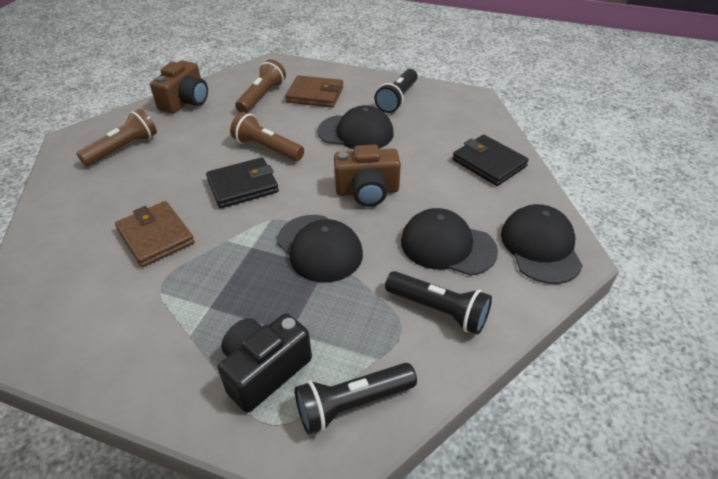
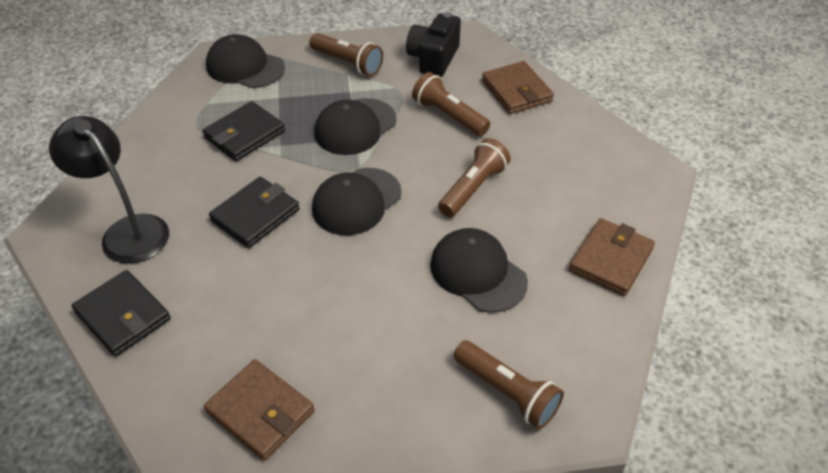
black flashlight: [295,363,417,434] [374,69,418,113] [385,271,492,335] = 3 -> none = 0
black lamp: none = 0 -> [49,116,169,264] = 1
black wallet: [206,157,279,208] [452,135,529,186] = 2 -> [71,270,171,357] [203,101,285,161] [209,177,300,248] = 3
brown camera: [150,60,208,114] [334,145,401,207] = 2 -> none = 0
brown flashlight: [77,109,157,166] [230,112,304,161] [235,59,286,113] = 3 -> [309,33,383,76] [412,72,490,136] [438,138,510,217] [454,340,564,429] = 4
brown wallet: [115,201,195,267] [285,75,343,108] = 2 -> [204,359,315,461] [482,61,554,114] [569,218,655,296] = 3

